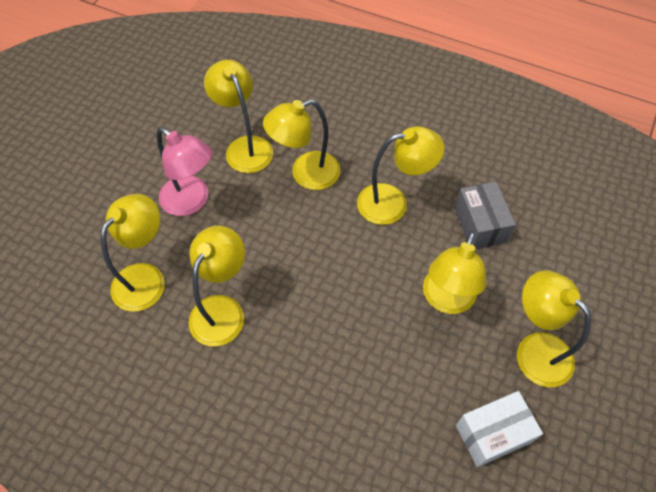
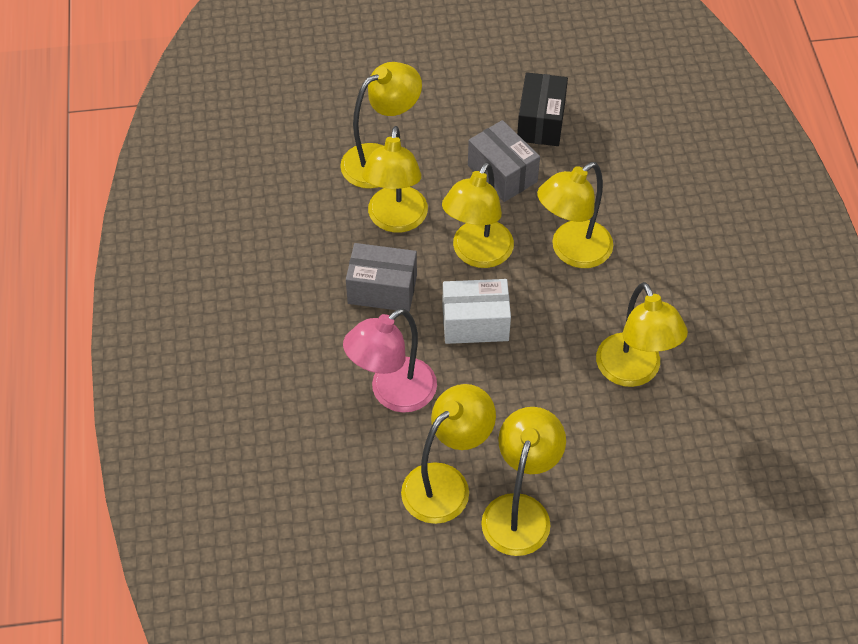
black box: none = 0 -> [517,72,568,146] = 1
grey box: [454,182,516,249] = 1 -> [346,243,417,312] [468,120,540,202] = 2

